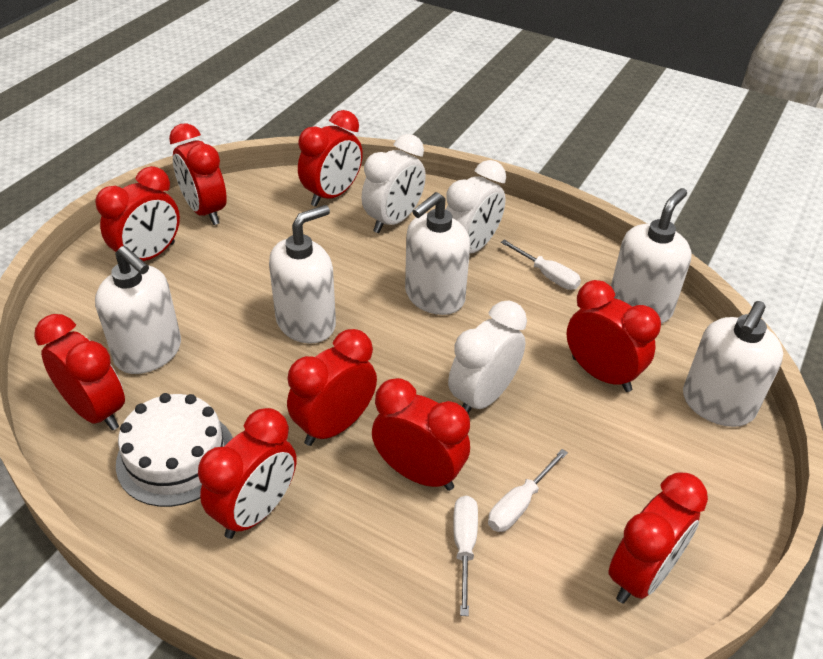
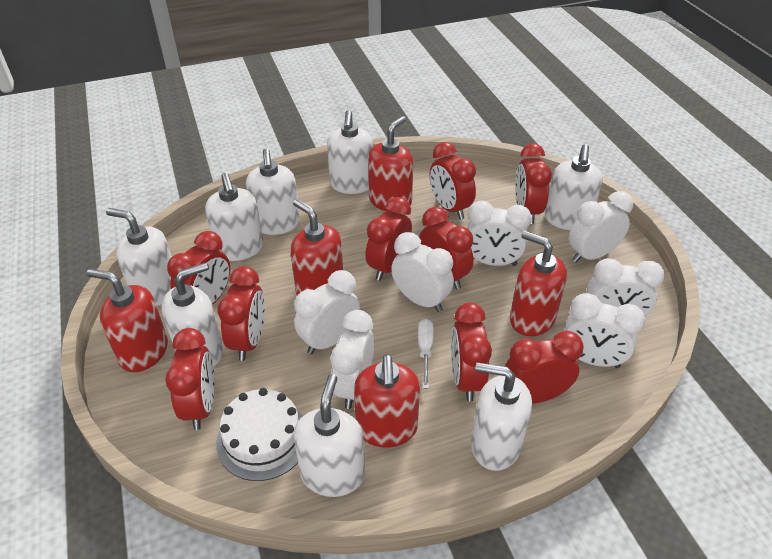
red soap dispenser: none = 0 -> [87,269,168,372] [290,199,343,295] [354,354,420,448] [368,116,413,211] [510,231,567,336] = 5
white clock: [362,134,426,233] [446,160,506,254] [448,301,527,414] = 3 -> [294,270,360,354] [331,310,374,409] [391,232,454,312] [467,200,532,266] [564,293,645,368] [569,191,633,263] [586,258,665,317] = 7
white screwdriver: [453,496,478,616] [488,449,568,532] [501,240,581,290] = 3 -> [418,319,434,389] = 1
white soap dispenser: [95,246,181,374] [269,205,336,344] [405,192,470,315] [611,188,691,324] [683,301,783,427] = 5 -> [106,208,172,306] [162,263,223,366] [205,173,264,261] [246,149,300,235] [294,374,365,497] [327,110,374,194] [471,363,532,471] [545,144,603,230] = 8

